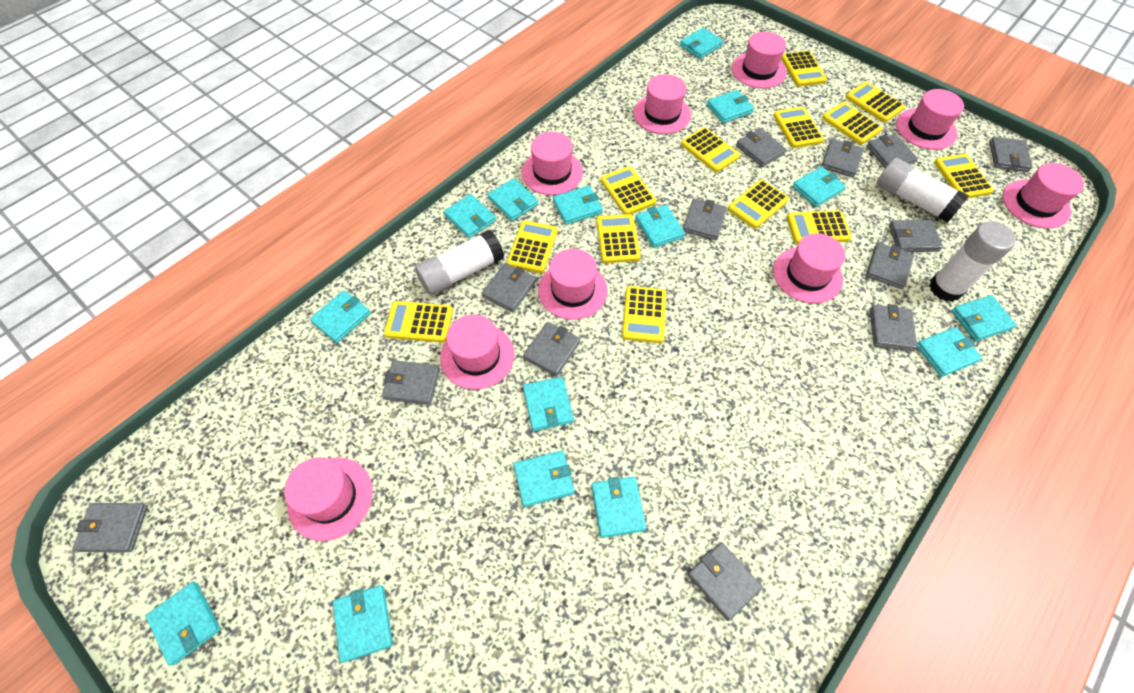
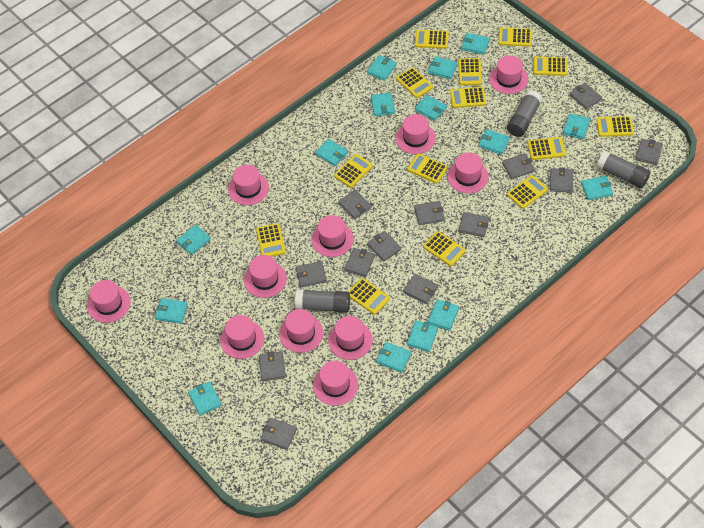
grey glue stick: none = 0 -> [295,289,350,313] [507,90,543,137] [597,150,650,188] = 3
pink hat: [284,457,373,541] [440,315,514,389] [522,132,583,195] [538,249,608,320] [634,74,691,134] [732,32,787,88] [773,233,845,303] [896,89,964,150] [1003,163,1084,228] = 9 -> [87,280,130,323] [220,315,264,359] [228,165,269,205] [244,255,287,298] [279,309,323,353] [312,215,354,257] [313,361,358,406] [328,316,373,360] [396,114,436,154] [447,153,489,193] [489,55,528,94] = 11
white glue stick: [415,230,504,295] [877,158,969,223] [929,221,1016,302] = 3 -> none = 0
yellow calculator: [384,301,453,342] [507,220,558,273] [596,214,641,263] [601,166,656,215] [622,286,666,343] [681,127,740,172] [728,180,789,229] [773,107,824,148] [781,51,827,86] [787,210,852,244] [822,102,882,145] [846,82,905,122] [934,154,994,199] = 13 -> [256,223,286,257] [334,154,373,188] [348,278,390,315] [396,67,433,98] [407,153,448,184] [415,30,449,49] [423,231,466,266] [450,87,486,108] [458,58,482,85] [499,27,532,47] [507,175,548,209] [527,137,566,160] [534,57,568,76] [596,116,634,137] = 14

